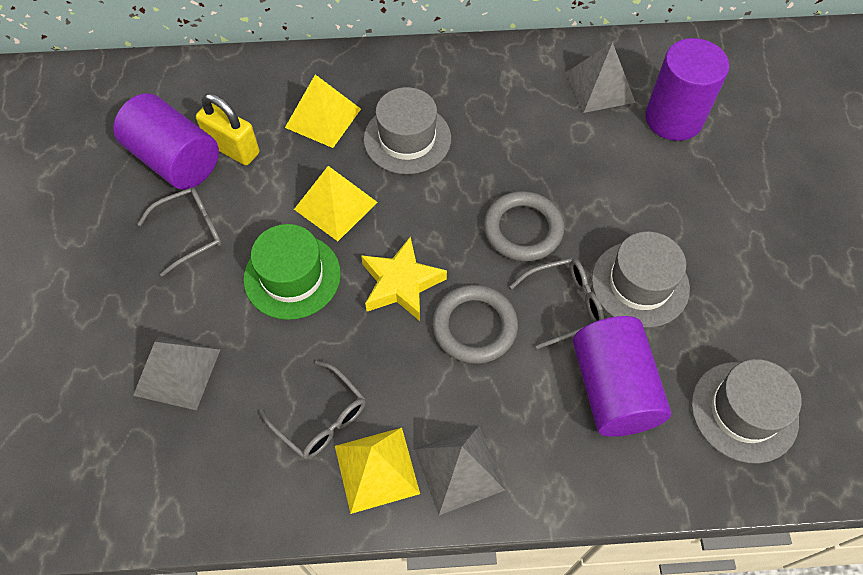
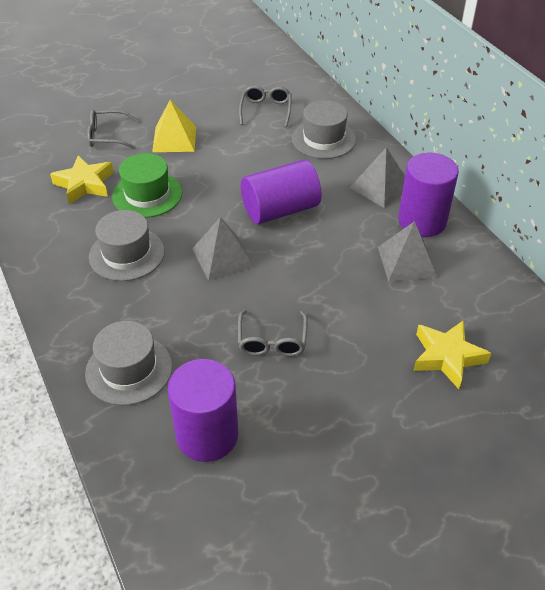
grey ring: [432,285,518,364] [484,191,564,262] = 2 -> none = 0
yellow padlock: [196,93,259,165] = 1 -> none = 0
yellow pyramid: [285,74,361,148] [294,166,378,241] [335,428,420,514] = 3 -> [152,100,196,152] = 1
yellow star: [361,236,447,321] = 1 -> [50,155,114,204] [413,320,491,389] = 2

